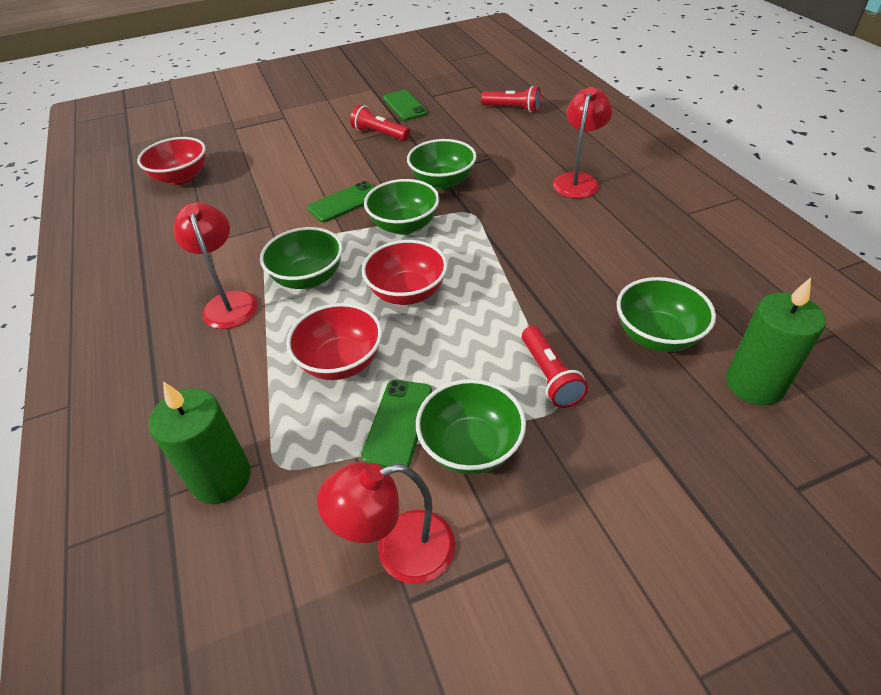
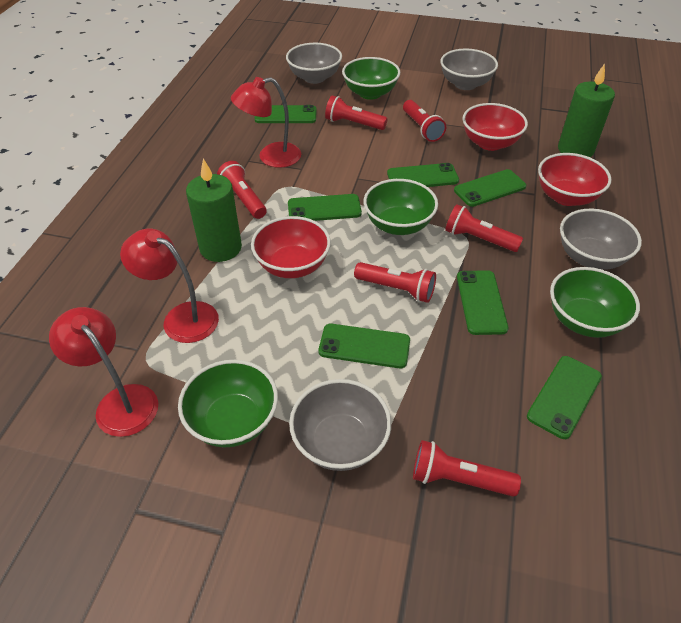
green bowl: [260,227,343,289] [364,179,439,235] [407,139,477,190] [416,379,526,474] [617,277,716,352] = 5 -> [178,360,278,447] [342,57,400,100] [364,179,438,235] [550,267,640,338] = 4
green phone: [307,181,374,222] [361,380,432,468] [383,90,428,121] = 3 -> [255,105,317,123] [288,194,362,221] [319,324,410,368] [387,163,459,187] [454,169,527,207] [457,270,509,335] [527,356,602,439] = 7
grey bowl: none = 0 -> [286,43,342,84] [289,379,391,471] [440,49,498,90] [560,209,642,270] = 4
red flashlight: [350,105,410,141] [481,86,541,113] [522,326,588,408] = 3 -> [217,161,267,219] [325,95,387,130] [354,262,436,303] [403,100,446,142] [413,440,521,497] [445,204,523,252] = 6

